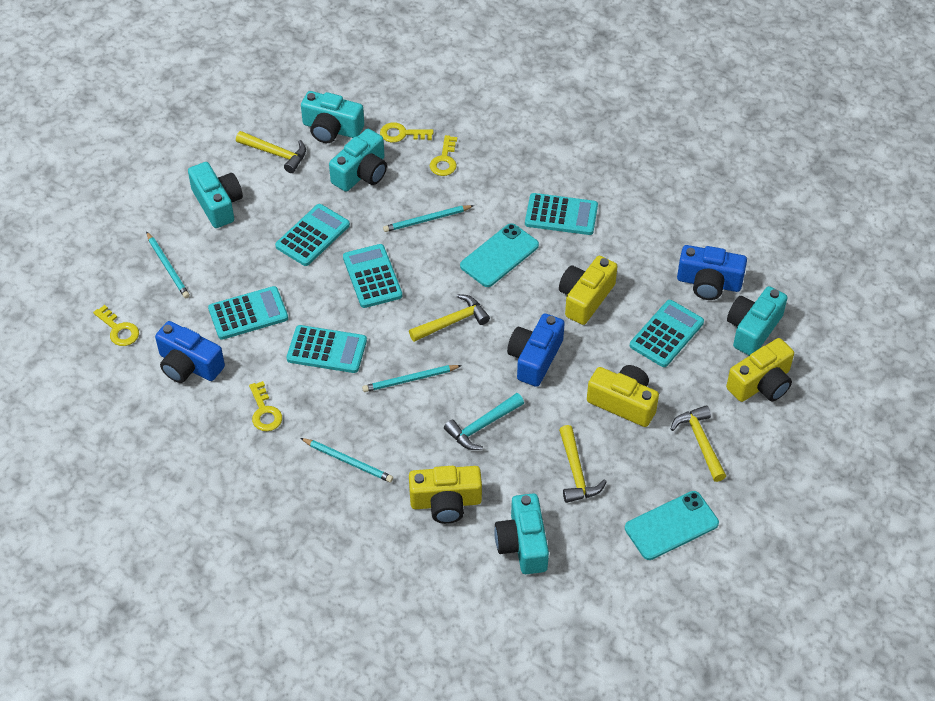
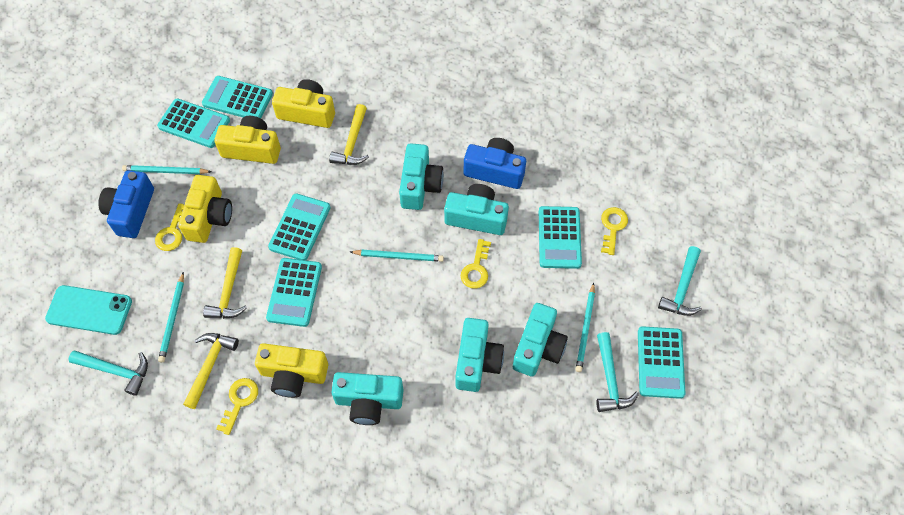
blue camera: [155,321,225,383] [507,314,565,387] [677,245,747,300] = 3 -> [98,170,154,238] [464,138,526,189] = 2
turquoise hammer: [444,393,524,450] = 1 -> [68,350,148,396] [596,332,639,412] [658,246,702,316] = 3
turquoise phone: [460,223,539,287] [625,491,719,560] = 2 -> [45,285,132,335] = 1
yellow hammer: [236,131,306,173] [409,294,490,342] [559,425,607,503] [671,405,726,482] = 4 -> [183,333,239,409] [203,247,247,319] [329,104,369,165] = 3

